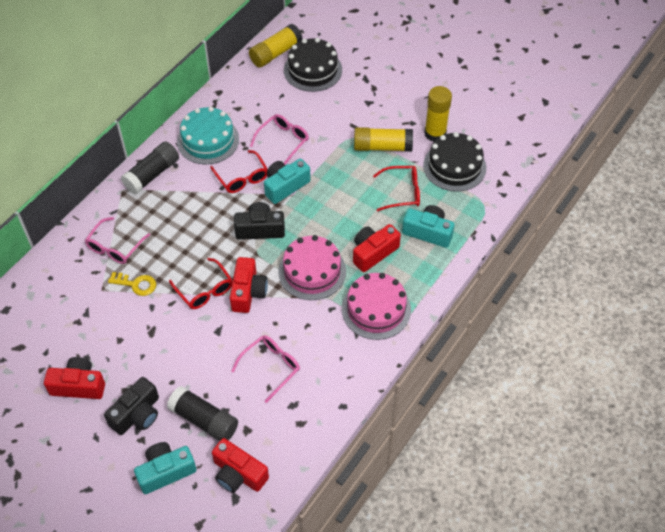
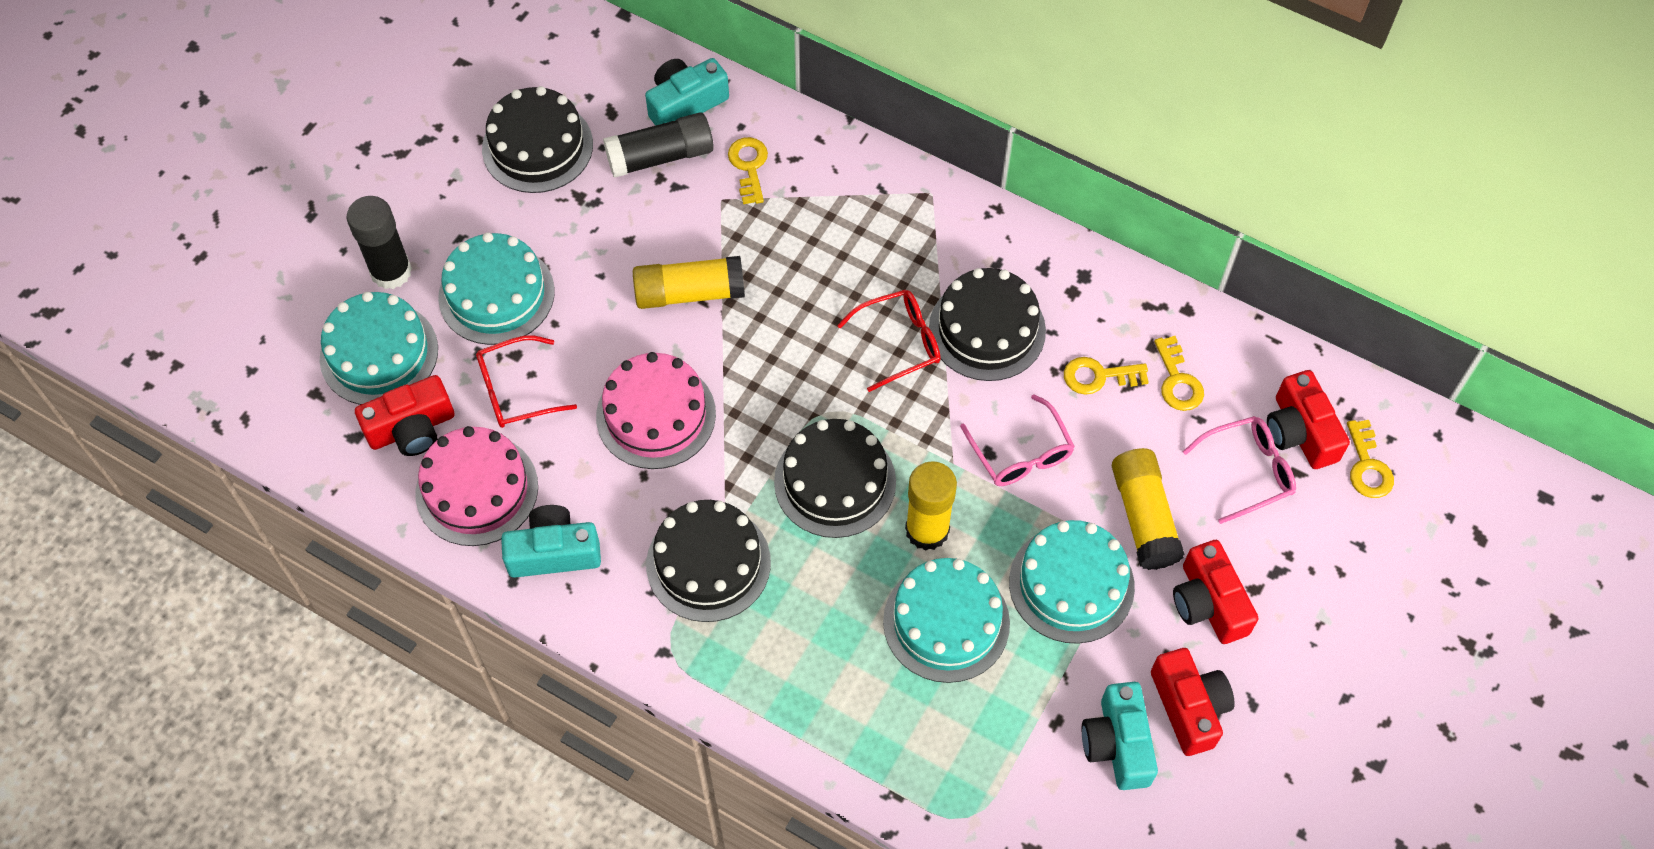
black cake: [284,38,342,92] [423,132,486,192] = 2 -> [482,86,593,193] [646,500,771,622] [774,419,896,538] [929,268,1046,381] = 4
black camera: [104,377,159,435] [234,202,285,240] = 2 -> none = 0
pink glasses: [85,217,150,264] [231,335,300,403] [250,114,309,165] = 3 -> [960,394,1075,486] [1183,416,1296,524] = 2
red glasses: [169,258,233,309] [210,150,268,193] [373,166,420,211] = 3 -> [476,335,577,428] [837,290,940,392] = 2
turquoise cake: [177,107,239,164] = 1 -> [320,292,438,405] [438,232,555,345] [883,558,1010,683] [1009,520,1135,644] = 4
yellow key: [108,272,156,296] = 1 -> [728,137,768,204] [1064,357,1149,395] [1154,336,1204,411] [1347,420,1394,498] = 4

